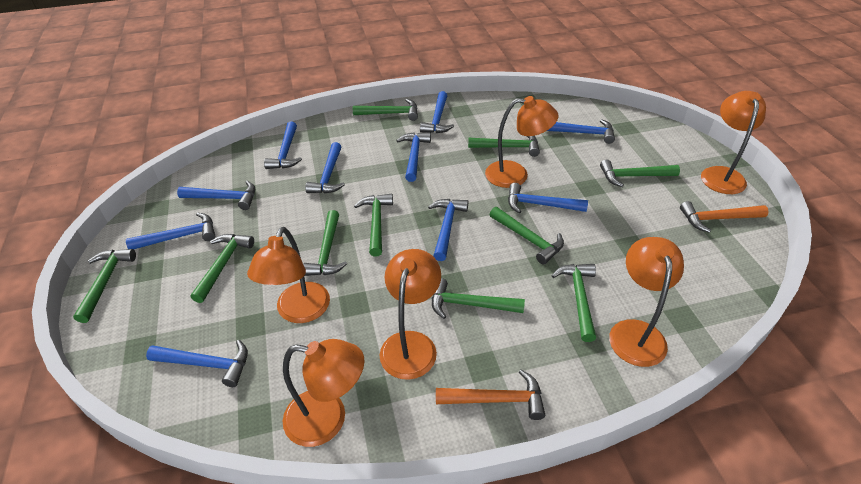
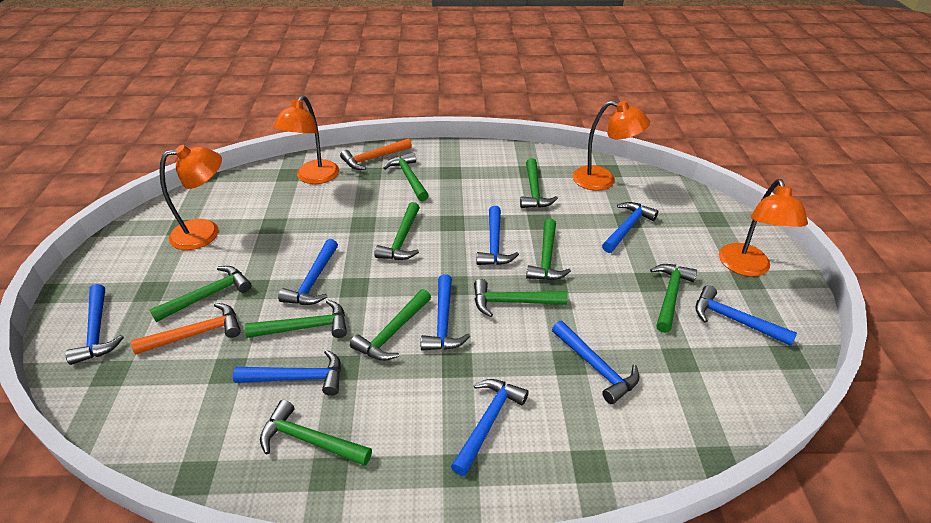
blue hammer: [126,212,215,249] [146,340,248,387] [177,181,255,210] [264,121,302,169] [305,142,345,194] [396,132,431,182] [420,91,454,133] [428,199,468,261] [508,183,588,213] [547,119,615,144] = 10 -> [65,284,124,365] [233,349,341,396] [278,239,338,305] [421,274,470,351] [451,379,529,476] [476,206,519,265] [552,321,639,404] [602,202,659,253] [695,285,797,346] = 9
orange lamp: [247,227,330,323] [283,339,364,447] [380,249,441,380] [485,96,558,188] [609,237,684,367] [701,91,766,194] = 6 -> [160,145,222,250] [273,95,339,184] [573,101,650,191] [719,179,808,277] = 4

